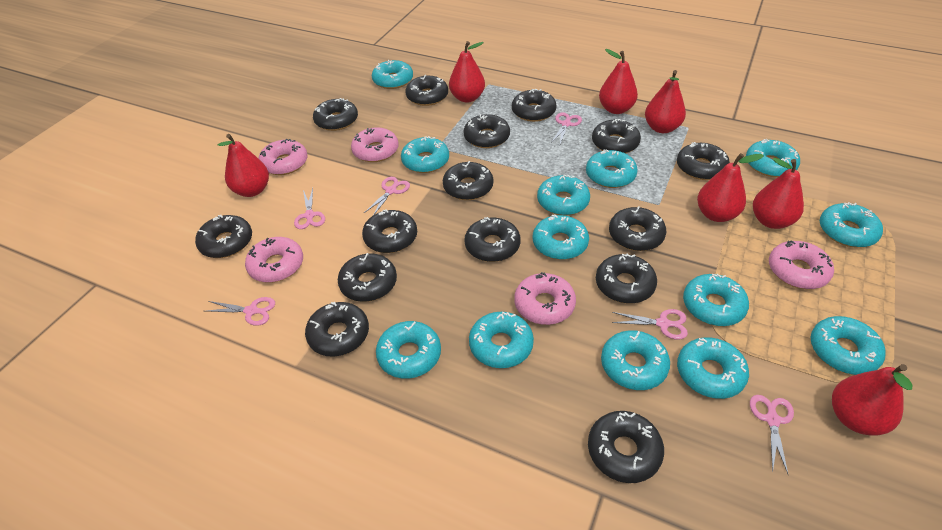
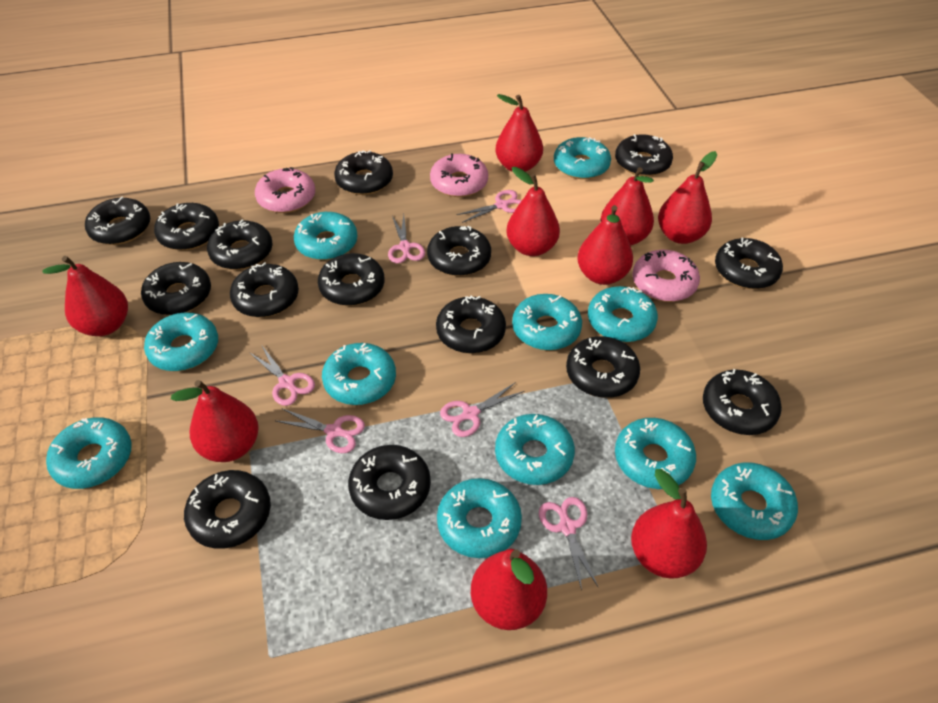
pink donut: [245,237,303,283] [258,139,308,175] [351,127,399,162] [514,272,576,325] [769,240,834,289] = 5 -> [255,167,315,213] [430,153,488,197] [632,250,700,302] = 3
red pear: [218,134,269,197] [449,41,485,103] [599,49,638,114] [645,70,686,133] [697,153,764,222] [753,158,804,229] [832,364,913,436] = 7 -> [42,256,128,336] [171,380,259,462] [471,549,547,630] [495,94,543,172] [506,167,560,256] [577,205,633,285] [600,167,654,246] [631,469,707,579] [658,151,717,244] = 9
turquoise donut: [372,60,413,89] [376,321,441,379] [401,136,449,173] [469,312,534,368] [533,215,589,260] [537,175,590,216] [586,149,638,188] [601,330,670,390] [677,337,749,399] [683,273,749,326] [746,139,800,177] [811,316,886,375] [820,202,883,247] = 13 -> [46,417,132,489] [144,312,218,371] [294,212,358,260] [322,343,396,405] [437,478,522,558] [495,414,575,485] [512,294,582,350] [554,137,611,179] [588,286,658,342] [615,418,696,489] [711,462,798,540] = 11

